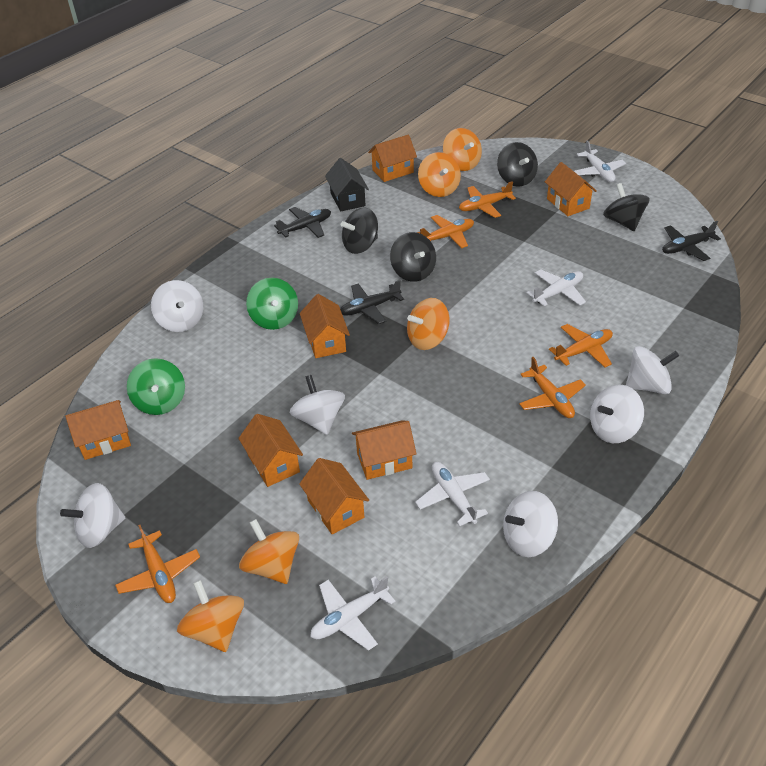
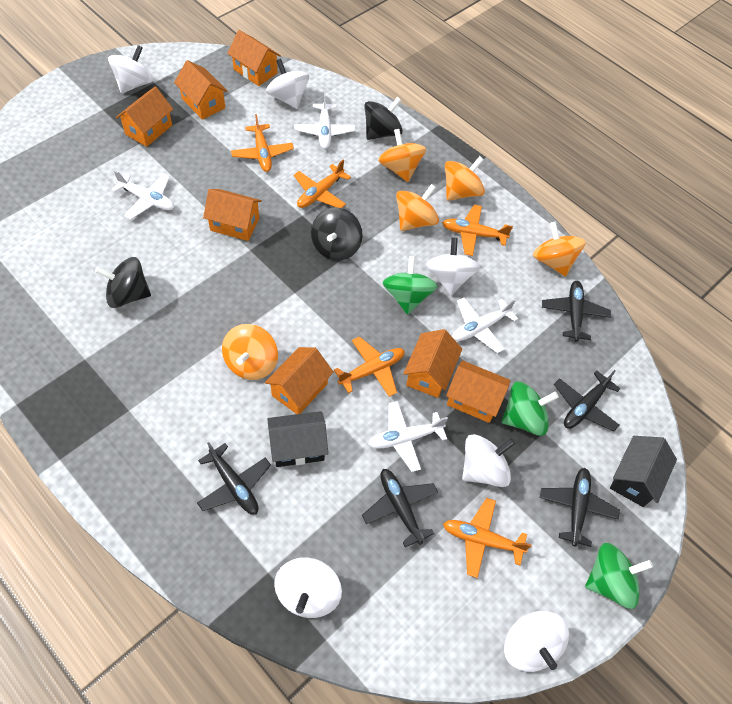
black house: [325,158,369,212] = 1 -> [267,411,328,467] [610,436,677,507] = 2
black plane: [274,207,331,238] [340,280,404,324] [662,221,721,261] = 3 -> [197,442,271,515] [362,469,438,547] [540,468,620,547] [542,281,611,342] [554,370,621,431] = 5
black spinning top: [341,208,378,254] [390,232,436,282] [497,142,538,187] [603,183,650,231] = 4 -> [95,257,151,308] [311,207,362,261] [364,97,403,140] = 3
green spinning top: [127,358,185,415] [246,278,298,330] = 2 -> [383,256,437,315] [502,381,559,436] [585,543,653,609] = 3

